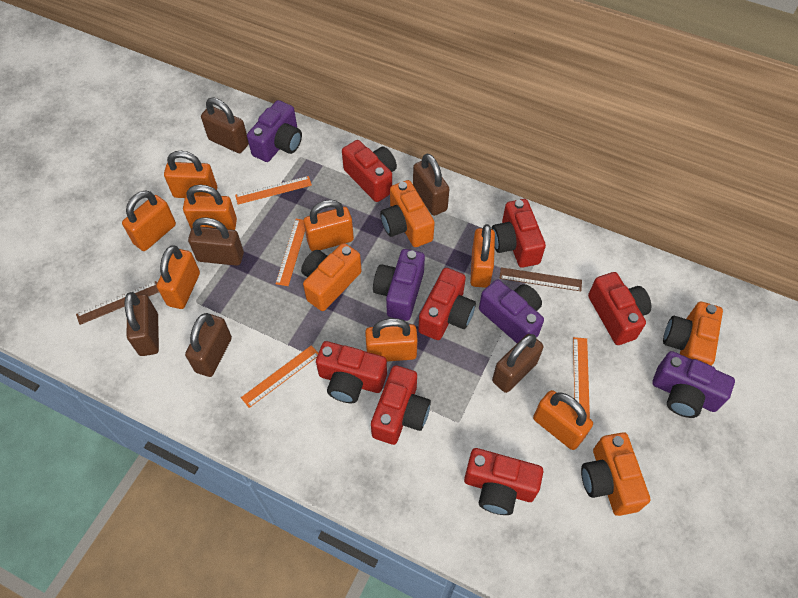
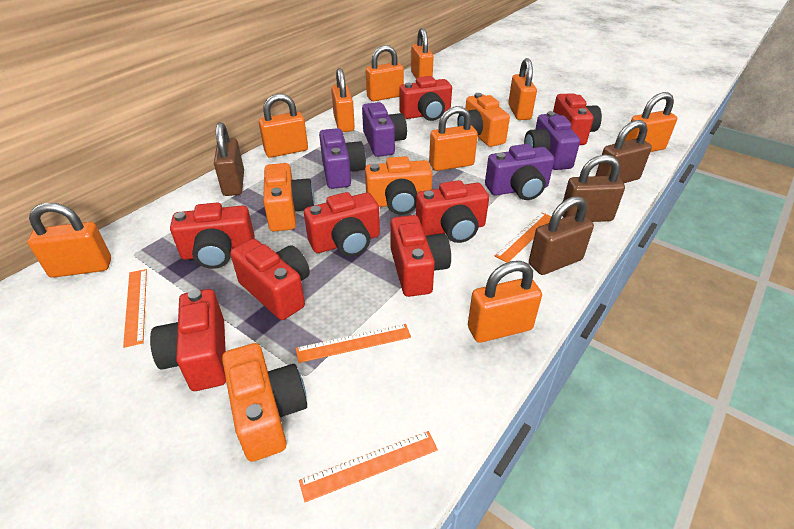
brown padlock: [125,292,159,356] [185,313,232,377] [188,218,244,266] [201,98,249,153] [413,153,449,216] [492,334,544,393] = 6 -> [214,122,244,196] [529,196,594,275] [563,155,625,222] [595,120,652,183] = 4
brown ruler: [76,281,159,325] [499,267,582,291] = 2 -> none = 0
orange padlock: [122,190,176,251] [157,245,200,309] [164,151,217,198] [183,185,237,230] [303,200,354,252] [365,318,418,362] [470,224,495,288] [533,390,593,450] = 8 -> [28,203,111,278] [259,94,308,158] [331,68,355,132] [366,45,404,101] [411,28,434,78] [429,106,478,171] [468,261,542,343] [508,58,537,120] [624,92,677,152] = 9
red camera: [316,341,387,403] [342,140,397,202] [371,365,431,445] [418,268,476,340] [464,448,543,515] [491,199,546,268] [588,272,651,345] = 7 -> [150,289,226,391] [170,202,255,269] [230,239,310,320] [304,192,380,257] [390,215,451,297] [399,76,452,121] [416,180,489,243] [553,93,602,145] = 8

